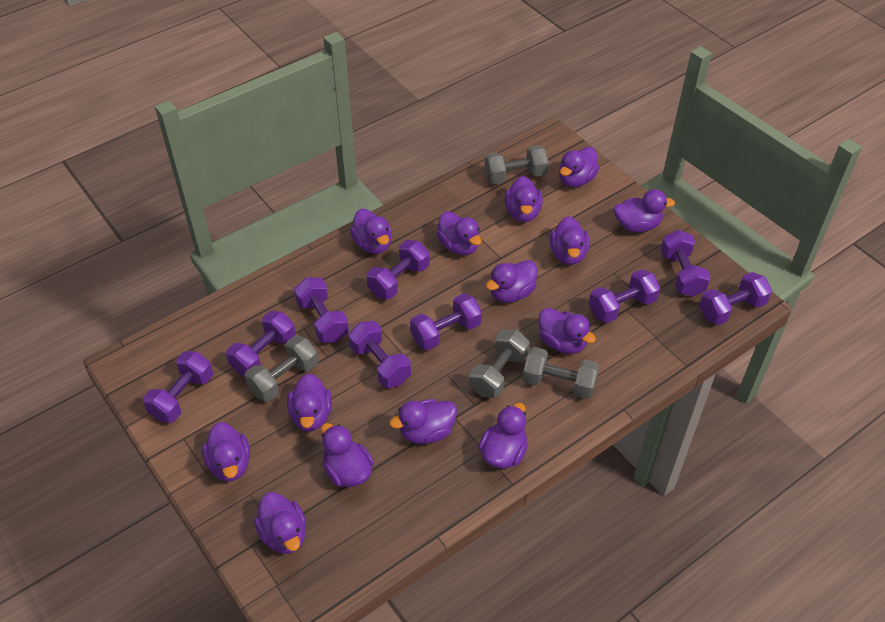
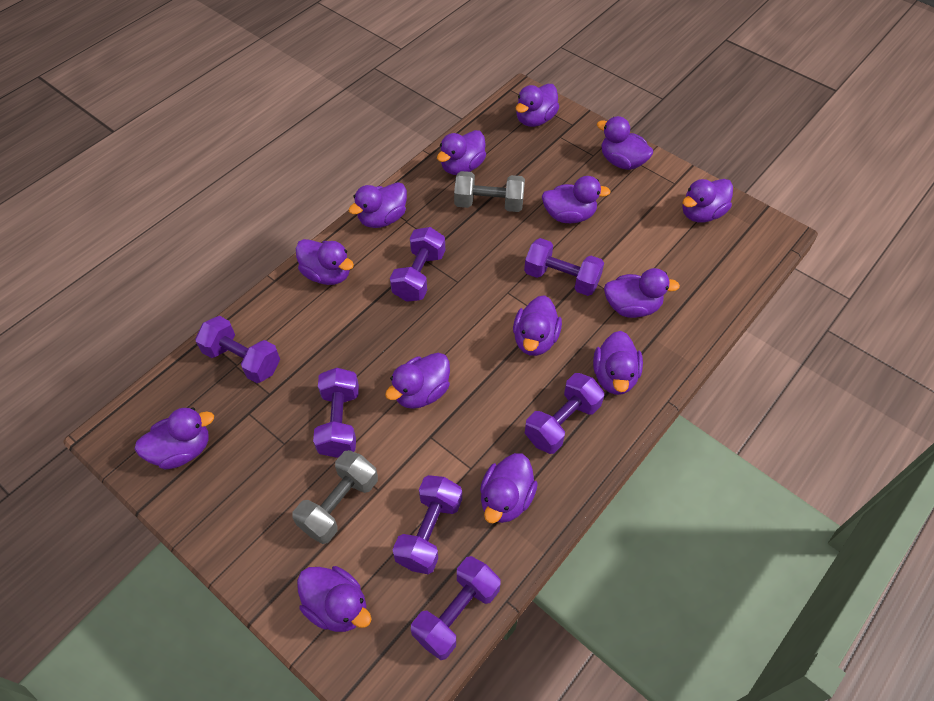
grey dumbbell: [245,336,319,402] [469,329,530,398] [484,145,549,184] [523,347,599,399] = 4 -> [292,450,378,544] [454,171,525,212] = 2
purple dumbbell: [143,351,213,423] [226,311,296,376] [294,278,349,343] [348,321,411,388] [367,240,429,299] [410,293,482,350] [589,269,660,323] [661,230,711,297] [699,272,772,325] = 9 -> [195,316,280,383] [313,368,359,458] [390,227,445,302] [392,475,462,574] [411,556,501,660] [524,238,604,296] [525,373,604,454] = 7

